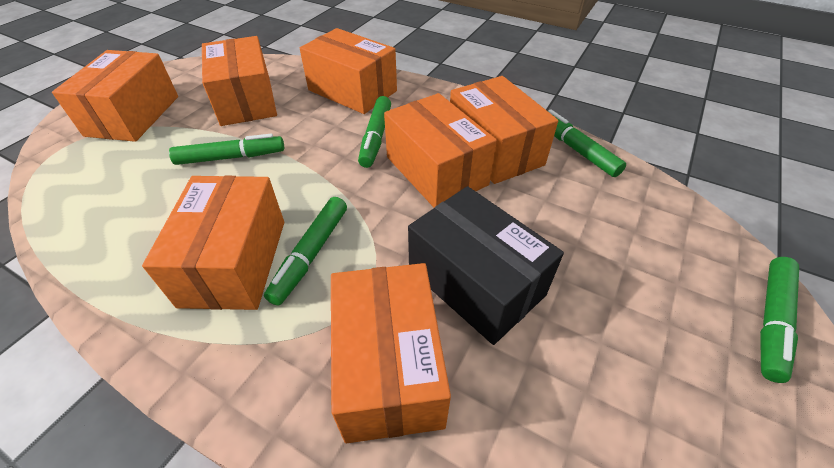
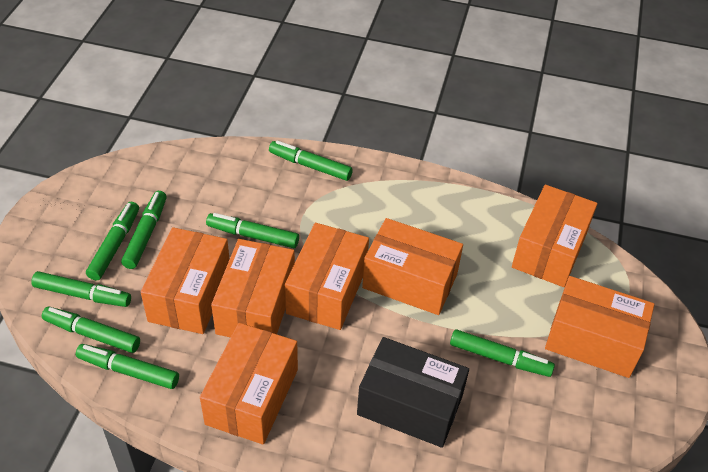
green marker: [169,134,284,165] [264,197,347,306] [358,96,391,168] [548,109,626,177] [760,257,799,383] = 5 -> [31,271,131,307] [42,307,140,353] [76,344,179,389] [86,202,139,281] [121,191,167,269] [206,213,299,248] [269,140,353,181] [450,329,555,377] = 8

